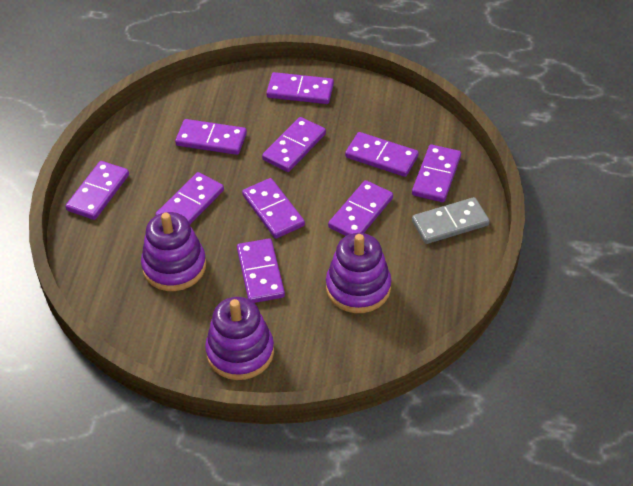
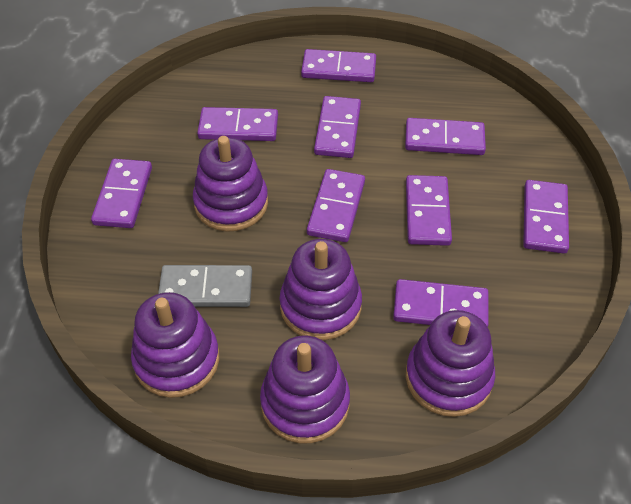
purple domino: [66,161,129,220] [155,172,224,224] [175,119,247,155] [237,238,285,303] [242,178,305,239] [262,117,326,172] [266,72,334,104] [328,180,393,236] [345,132,419,177] [412,144,461,202] = 10 -> [91,159,152,228] [197,107,278,141] [301,49,376,82] [307,169,365,242] [314,96,361,158] [393,279,488,327] [405,118,486,155] [406,175,452,246] [523,180,569,254] = 9
purple stacking toy: [141,212,206,291] [205,297,274,380] [326,233,391,313] = 3 -> [131,292,219,398] [193,136,268,232] [260,335,350,443] [280,239,362,340] [406,310,495,417] = 5

